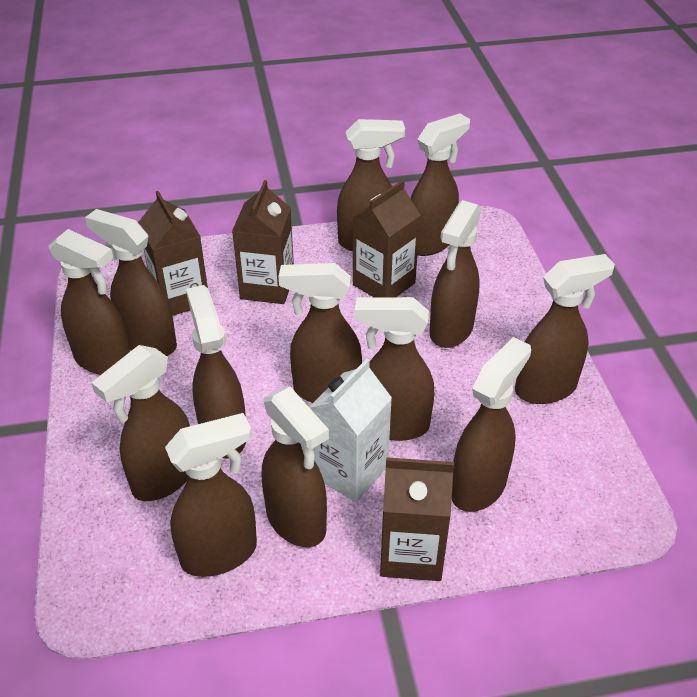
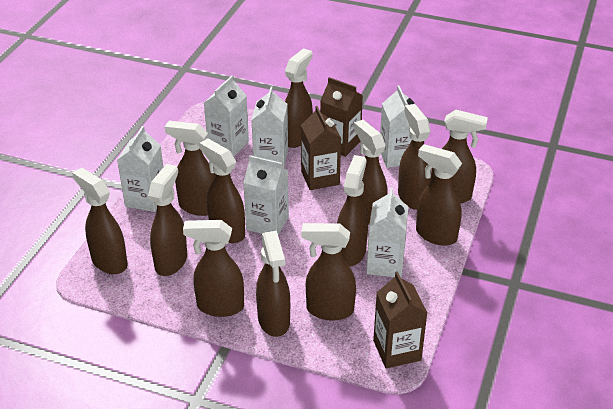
brown carton: [138,191,208,316] [232,180,294,304] [353,180,421,298] [380,457,454,581] = 4 -> [301,106,342,190] [320,77,363,157] [373,271,427,369] = 3
white carton: [309,359,392,502] = 1 -> [117,126,163,212] [204,75,249,157] [243,155,289,235] [252,87,288,168] [366,188,408,277] [380,86,415,168] = 6

